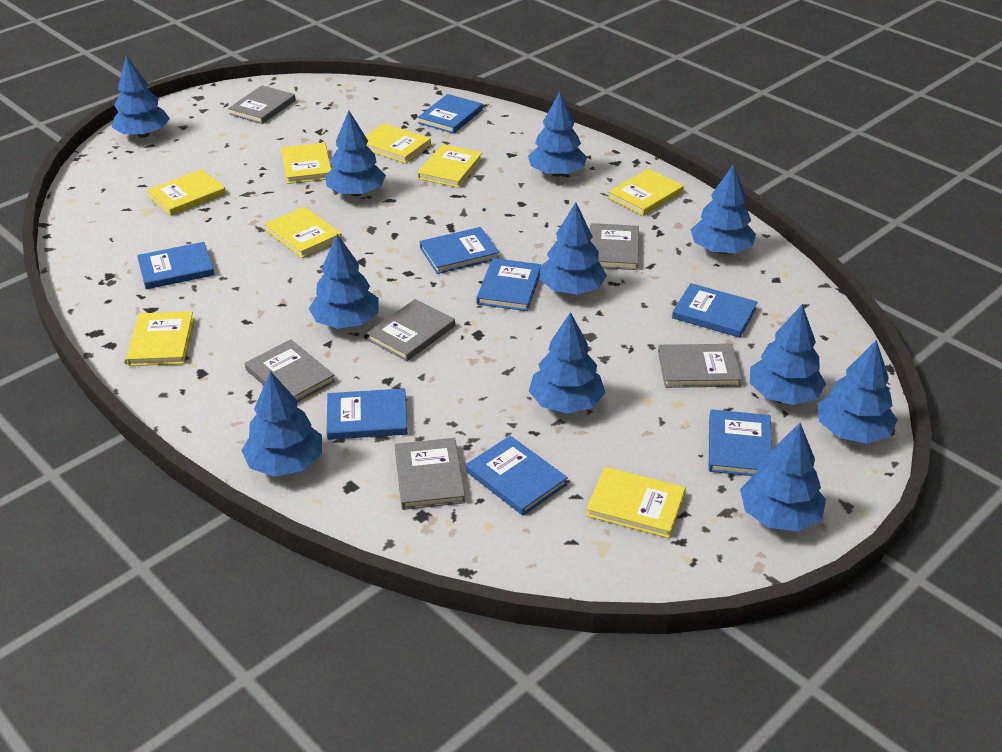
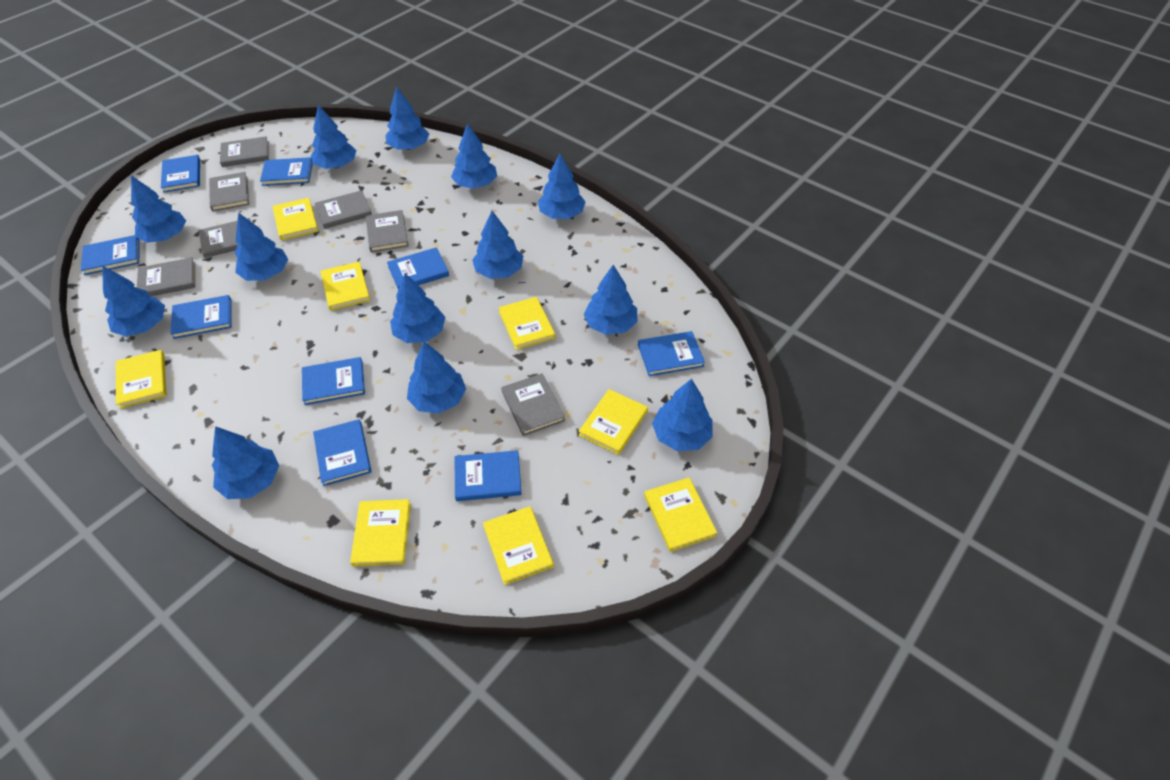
blue book: [137,242,215,289] [326,388,408,440] [418,94,483,134] [420,227,499,274] [466,436,568,516] [476,258,541,311] [672,283,757,338] [708,409,772,476] = 8 -> [81,235,140,275] [161,155,200,193] [170,295,232,339] [260,157,313,186] [302,357,365,405] [313,419,371,486] [387,247,449,290] [455,450,521,501] [638,331,705,376] = 9
blue tree: [112,56,170,138] [241,371,322,477] [309,234,379,329] [325,111,386,196] [528,92,587,177] [529,312,606,414] [539,202,607,294] [690,164,756,254] [740,423,826,531] [750,304,826,405] [817,340,897,444] = 11 -> [102,266,165,336] [131,175,186,243] [212,426,279,499] [235,212,288,281] [311,105,356,169] [385,86,429,150] [390,273,445,343] [407,342,466,413] [451,123,497,189] [472,211,523,279] [538,154,586,219] [584,265,638,335] [652,379,713,451] = 13
grey book: [228,85,296,124] [245,339,335,402] [367,299,455,361] [395,438,465,510] [590,223,639,270] [658,344,742,388] = 6 -> [137,257,195,296] [199,218,251,258] [209,172,249,212] [220,136,269,167] [315,190,372,229] [366,210,408,252] [501,374,565,436] = 7

